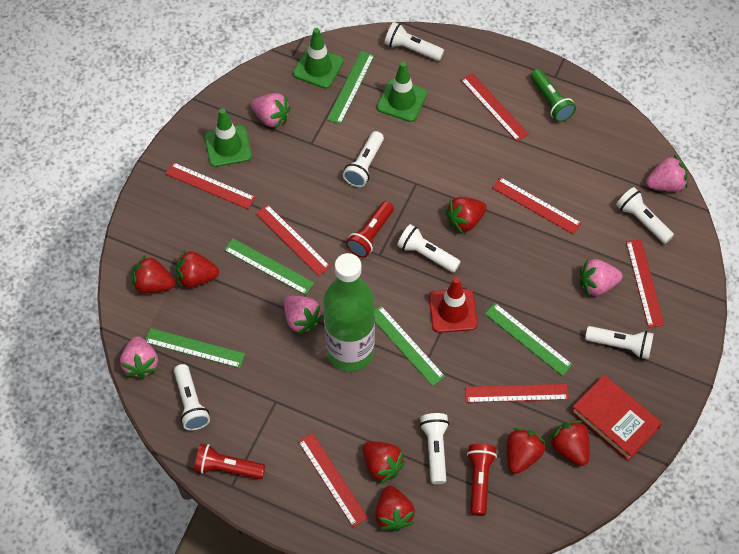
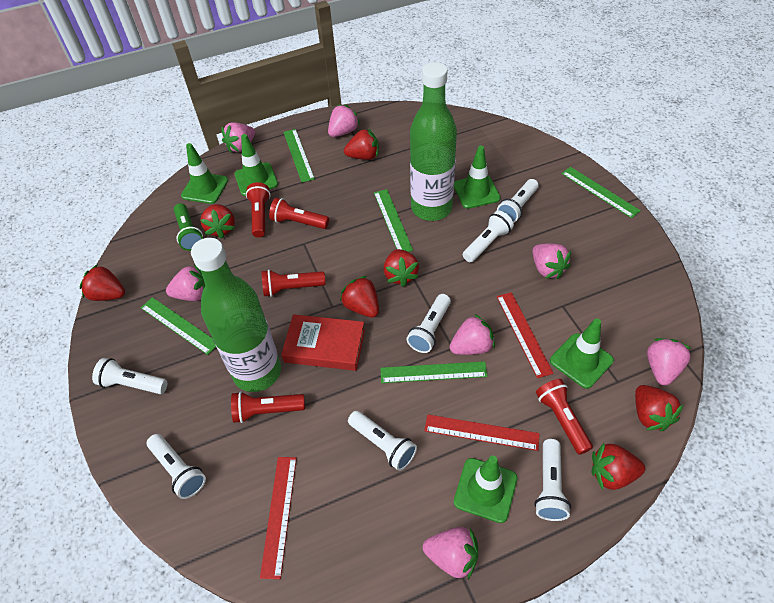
green bottle: [323,253,375,372] = 1 -> [191,238,281,392] [410,62,457,221] = 2
green traffic cone: [204,108,252,167] [293,28,344,89] [377,62,427,122] = 3 -> [181,143,228,204] [235,134,278,196] [454,146,501,209] [454,456,517,523] [550,318,614,389] = 5
pink strawberry: [120,336,158,379] [251,93,291,128] [284,296,323,335] [580,259,622,297] [646,155,688,191] = 5 -> [166,264,205,301] [222,122,255,152] [328,104,360,137] [423,527,478,579] [450,314,495,355] [532,244,571,279] [647,338,692,385] = 7
red flashlight: [194,444,266,479] [346,201,394,258] [467,444,497,516] = 3 -> [231,391,305,423] [246,182,271,238] [262,270,326,297] [269,198,329,229] [536,379,593,455] = 5
red ruler: [165,162,256,209] [256,204,331,276] [298,433,368,527] [461,73,529,142] [465,384,569,403] [492,177,582,235] [626,239,664,328] = 7 -> [260,457,297,579] [424,414,540,451] [497,292,553,378] = 3
red traffic cone: [429,277,478,333] = 1 -> none = 0

